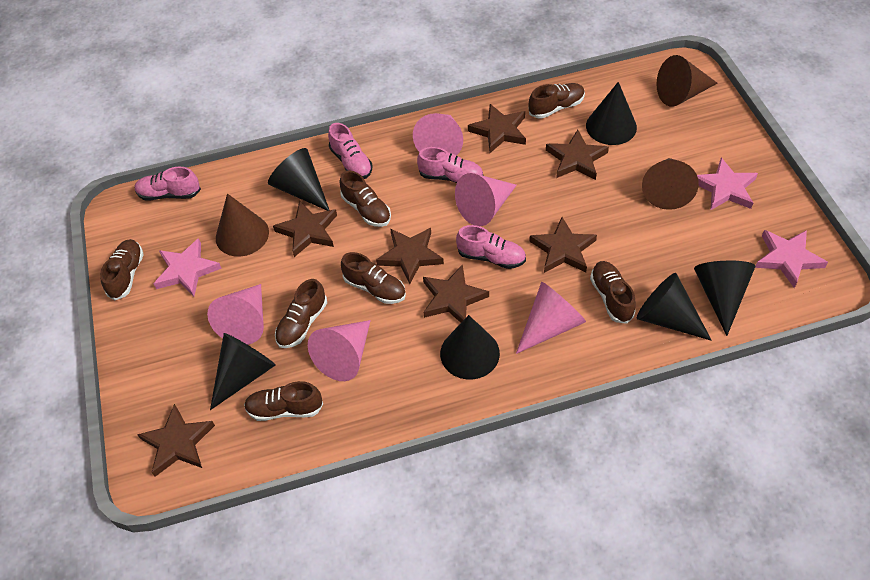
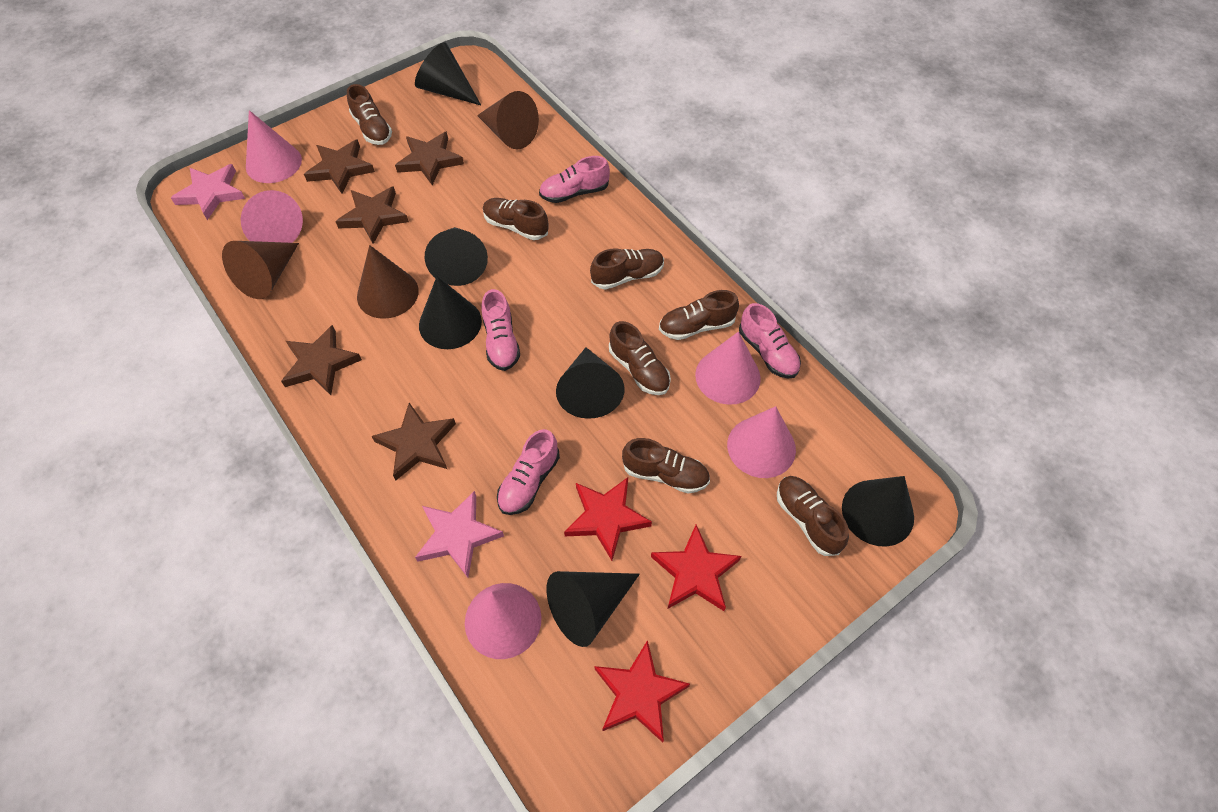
brown star: [137,404,215,477] [273,201,337,257] [376,228,444,284] [423,265,489,323] [468,104,526,153] [529,217,597,273] [546,130,609,180] = 7 -> [281,325,362,395] [304,139,375,194] [335,186,409,244] [371,403,456,480] [395,132,464,185] = 5
pink star: [154,238,222,297] [697,158,758,210] [755,230,828,288] = 3 -> [171,164,245,220] [415,491,504,578] = 2
red star: none = 0 -> [564,477,652,561] [594,640,690,742] [651,525,741,611] = 3

